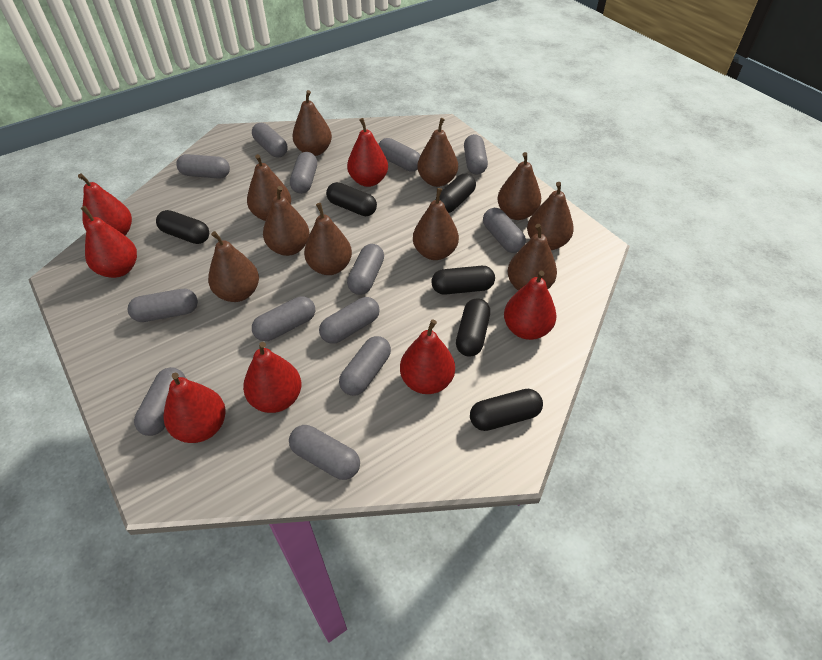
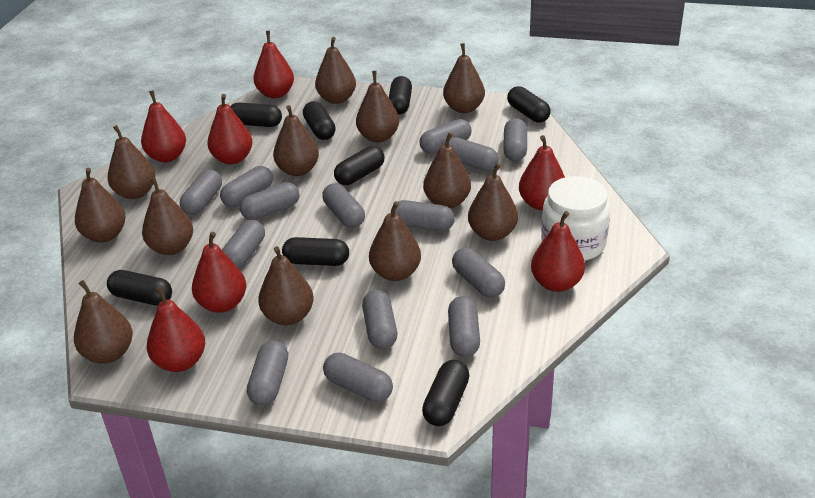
black capsule: [156,210,209,244] [326,182,377,216] [432,266,495,295] [439,173,476,213] [456,298,490,357] [470,389,543,431] = 6 -> [107,270,172,306] [230,102,282,127] [282,237,349,266] [303,101,336,140] [334,146,384,185] [389,76,412,115] [422,360,470,426] [507,86,551,123] = 8
brown pear: [208,231,259,302] [247,154,291,221] [263,186,310,256] [292,90,332,156] [304,203,352,275] [413,188,459,260] [417,118,458,187] [497,152,541,220] [507,224,557,291] [527,182,574,250] = 10 -> [74,280,133,364] [75,168,126,243] [108,125,155,199] [142,177,193,255] [258,246,314,325] [273,105,319,176] [315,37,356,104] [356,71,399,142] [369,201,421,281] [423,132,471,208] [443,43,485,113] [468,163,518,241] = 12
grey capsule: [128,289,198,322] [134,367,186,436] [176,154,230,179] [252,123,288,157] [252,296,315,341] [289,425,360,480] [290,152,317,194] [319,297,380,344] [339,336,391,396] [347,244,384,295] [379,138,421,172] [464,134,488,175] [483,208,526,253] = 13 -> [180,169,222,215] [220,166,273,207] [222,220,265,269] [240,182,299,220] [247,340,288,406] [322,183,365,228] [323,353,393,402] [362,290,397,349] [391,200,455,231] [419,119,472,154] [444,137,498,171] [448,296,480,357] [452,248,505,298] [503,118,527,161] = 14
white jar: none = 0 -> [541,176,610,261] = 1

